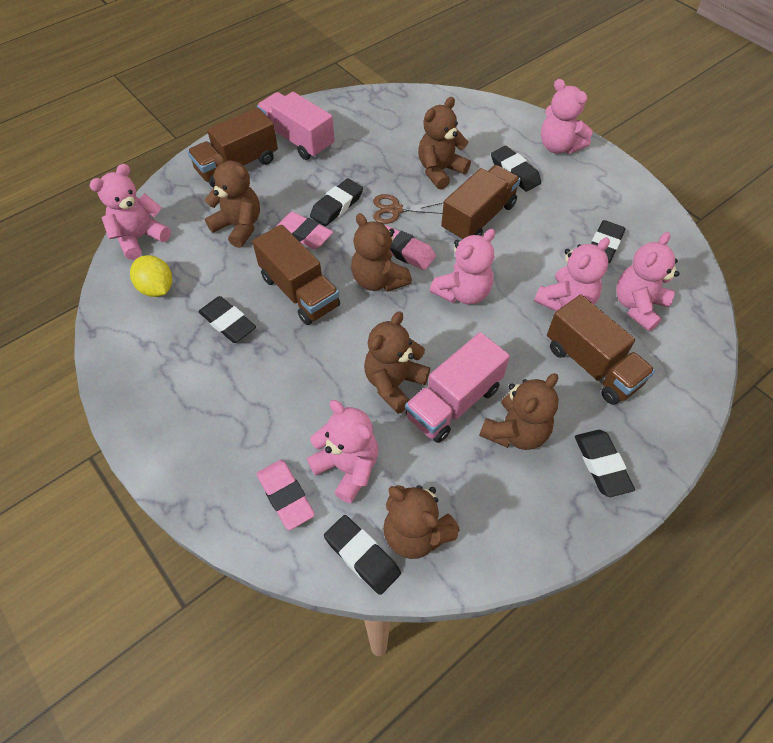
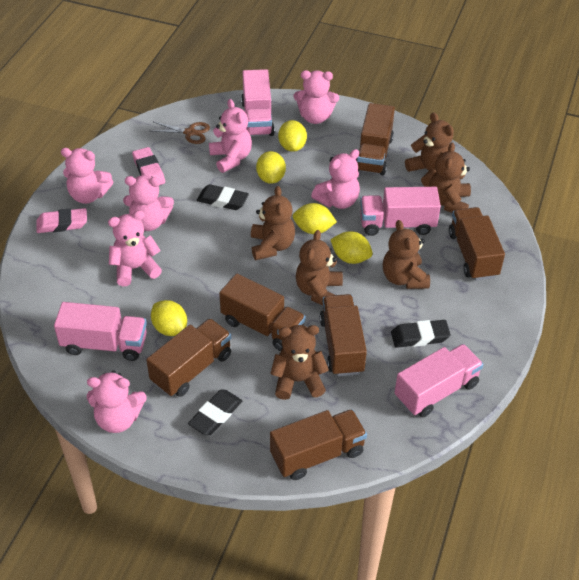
black eraser: [199,296,256,343] [310,178,363,226] [324,515,401,595] [491,146,541,192] [575,430,635,497] [591,220,626,264] = 6 -> [188,389,242,435] [197,184,249,210] [391,320,451,348] = 3
brown truck: [187,107,278,187] [252,224,340,325] [441,165,521,241] [547,295,655,405] = 4 -> [146,318,231,397] [219,274,306,351] [270,409,367,480] [319,294,367,376] [356,103,395,175] [449,207,505,281] = 6
pink eraser: [257,460,315,530] [275,212,333,249] [385,225,436,270] = 3 -> [36,208,87,233] [132,147,165,185] = 2
pink teddy bear: [89,164,171,260] [307,400,378,503] [430,229,495,304] [534,237,610,311] [541,79,593,154] [616,232,680,331] = 6 -> [61,148,113,204] [87,371,146,433] [108,210,162,286] [123,175,174,231] [209,99,252,173] [293,70,339,124] [311,149,360,209] = 7
pink truck: [257,92,334,160] [405,332,510,443] = 2 -> [54,302,147,361] [241,69,275,136] [360,187,441,236] [395,344,483,417] = 4
yellow lemon: [130,255,172,297] = 1 -> [151,300,187,336] [256,151,286,184] [278,120,307,152] [293,203,337,234] [330,231,373,264] = 5

